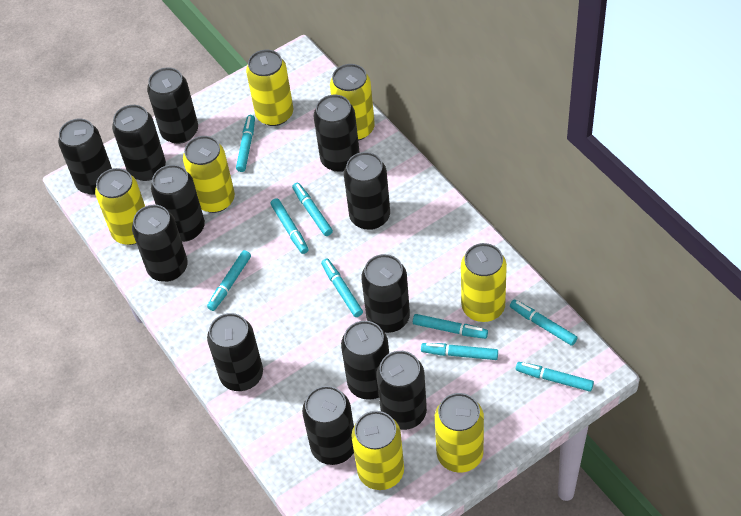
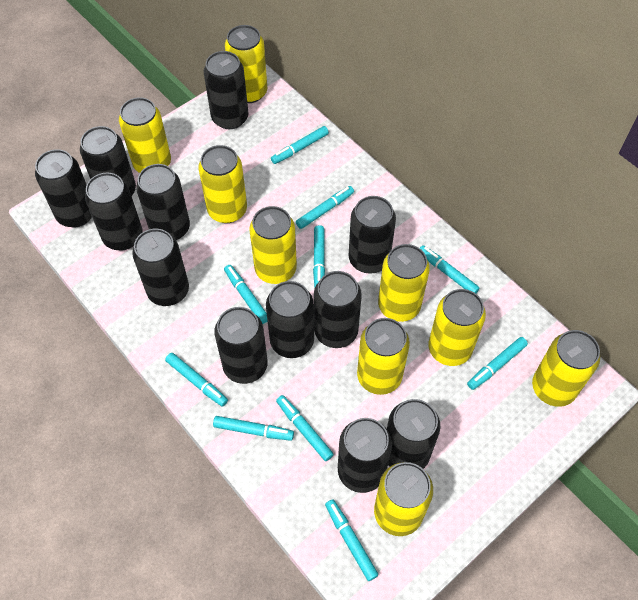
turquoise marker: [207,250,251,311] [236,115,255,172] [271,198,309,254] [292,183,333,236] [321,259,363,317] [413,314,488,339] [421,343,498,360] [510,300,578,346] [516,362,594,392] = 9 -> [165,353,228,406] [213,416,294,441] [224,265,267,324] [271,126,329,164] [276,395,334,461] [296,186,354,229] [313,225,325,288] [325,499,378,581] [420,245,480,293] [467,337,528,390] = 10
yellow can: [95,168,145,245] [183,136,235,213] [246,50,293,126] [330,64,375,141] [351,411,404,490] [435,393,484,473] [461,243,507,322] = 7 -> [119,97,171,173] [198,145,247,223] [225,25,267,103] [249,206,297,284] [357,318,410,395] [374,462,433,536] [378,244,430,322] [428,289,486,366] [532,330,600,407] = 9

